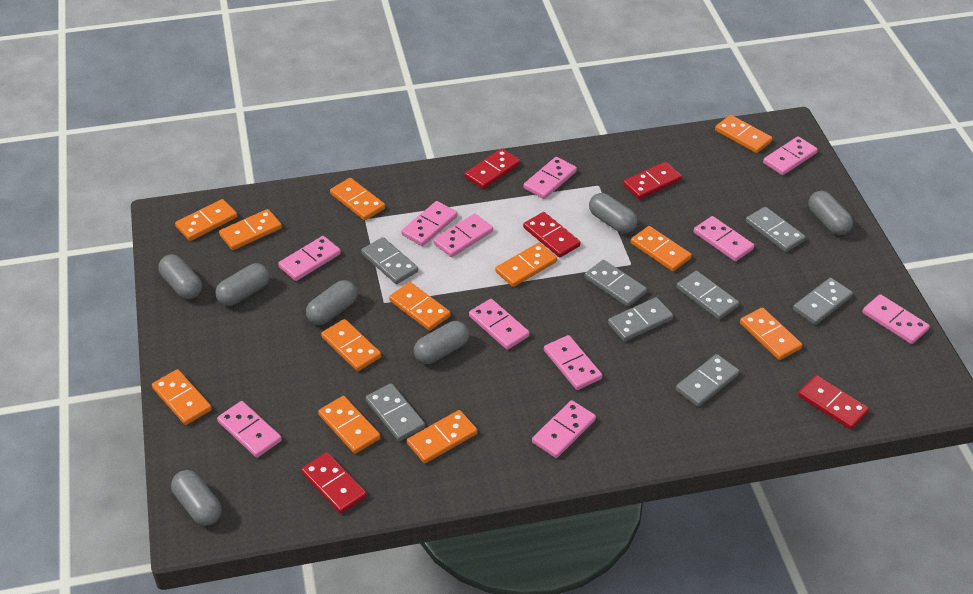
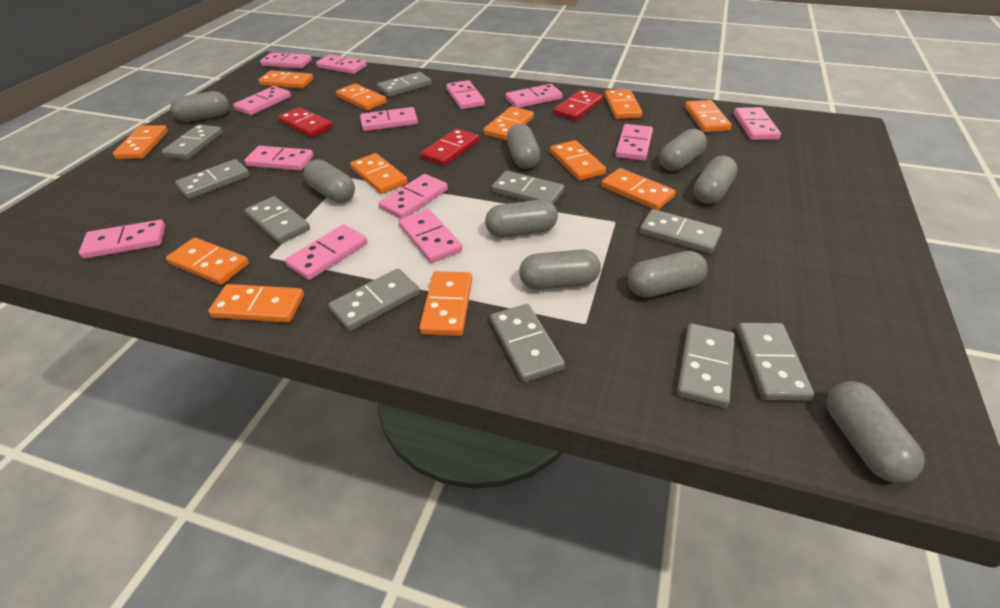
grey capsule: [158,254,202,299] [171,470,222,526] [215,263,270,306] [306,280,357,325] [414,321,469,364] [589,193,638,234] [808,191,853,235] = 7 -> [170,91,229,122] [303,159,355,203] [485,199,558,238] [507,124,540,169] [519,249,601,290] [628,251,708,298] [660,129,707,171] [694,156,738,204] [827,381,925,483] = 9
grey domino: [361,237,418,284] [365,383,425,441] [585,260,647,307] [608,297,673,342] [676,271,739,320] [676,354,740,407] [746,207,806,252] [793,278,853,325] = 8 -> [162,124,223,160] [175,159,250,199] [245,196,310,244] [329,269,420,331] [377,72,432,97] [490,304,565,382] [492,171,564,204] [639,209,722,254] [677,323,735,408] [737,323,814,401] = 10
pink domino: [217,401,282,458] [278,236,341,281] [401,201,458,246] [433,214,493,257] [469,299,530,350] [524,157,577,199] [532,400,596,458] [544,335,602,390] [694,216,754,261] [763,136,818,175] [862,294,930,344] = 11 -> [79,220,165,259] [233,86,291,115] [244,146,313,171] [260,52,312,68] [285,224,367,280] [316,54,367,74] [360,107,418,131] [379,174,448,219] [399,209,463,263] [446,80,485,109] [506,84,562,108] [615,124,653,161] [734,107,781,140] = 13
red domino: [301,452,367,514] [465,148,520,189] [523,212,581,258] [623,162,682,199] [798,375,869,429] = 5 -> [278,107,333,137] [421,129,479,166] [553,90,603,121] = 3

